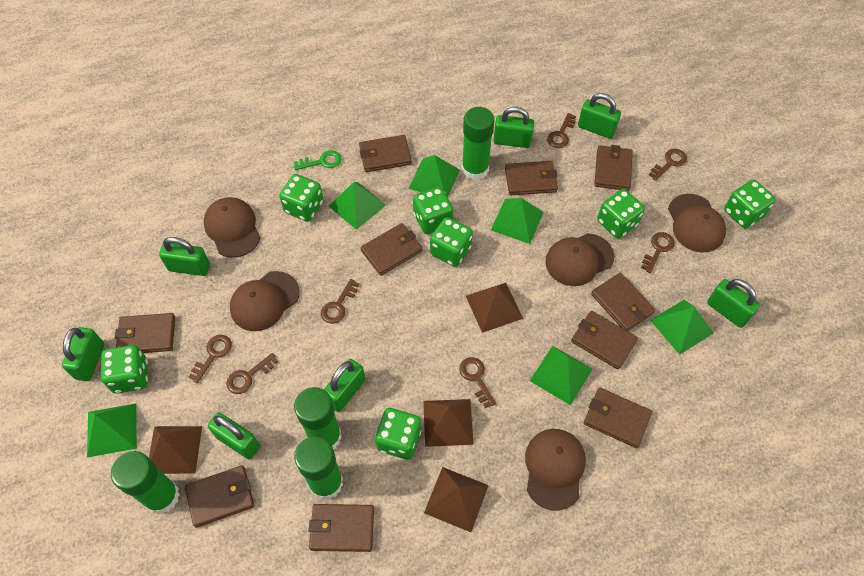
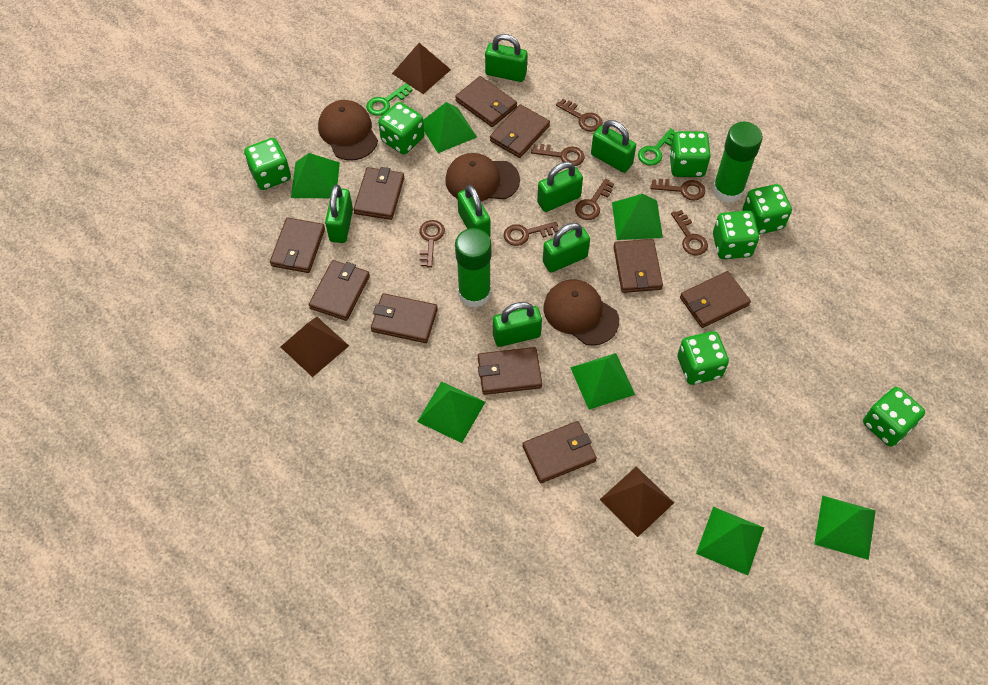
brown cap: [203,197,261,258] [230,271,300,331] [525,429,586,511] [545,233,614,286] [668,194,726,253] = 5 -> [318,100,378,161] [445,153,520,201] [543,279,619,346] = 3
brown pyramid: [149,426,202,474] [423,399,474,447] [424,467,489,532] [466,283,523,333] = 4 -> [281,317,349,377] [392,43,451,94] [600,467,674,537] = 3
green glue stick: [111,451,180,514] [294,387,341,449] [294,436,343,500] [462,107,494,180] = 4 -> [455,228,492,308] [712,122,763,203] = 2
green key: [294,150,342,170] = 1 -> [366,83,413,116] [638,128,675,166] = 2
green pyramid: [87,404,137,457] [329,182,386,230] [408,155,460,197] [491,198,544,244] [530,346,592,405] [650,300,714,355] = 6 -> [291,153,340,198] [417,381,485,443] [423,102,477,153] [570,353,635,410] [612,194,663,240] [696,507,764,575] [814,496,876,560] = 7

